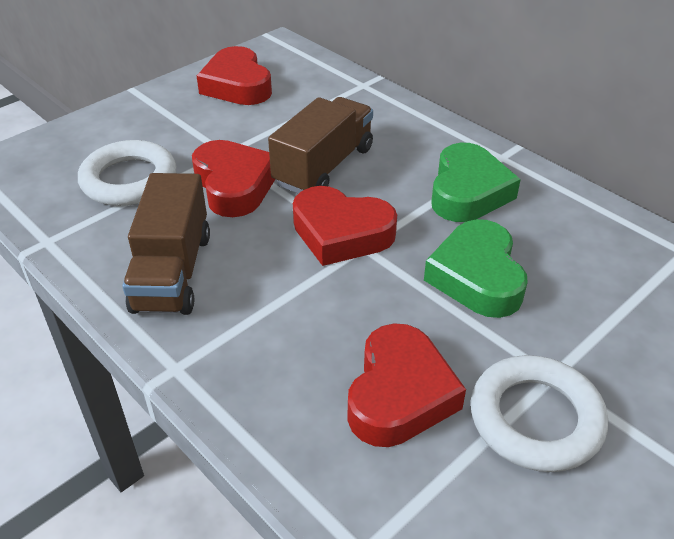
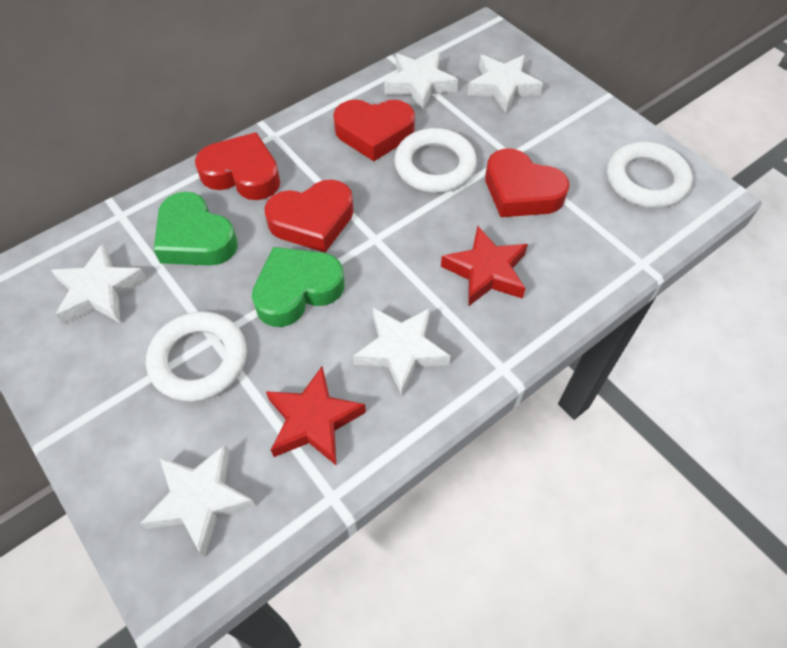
brown truck: [122,173,210,315] [268,97,373,194] = 2 -> none = 0
red star: none = 0 -> [266,366,366,466] [441,226,528,307] = 2
white ring: [78,140,177,206] [471,355,608,472] = 2 -> [146,312,247,402] [394,128,477,193] [607,142,693,208] = 3
white star: none = 0 -> [51,243,147,325] [140,444,256,557] [353,308,451,396] [384,52,458,111] [467,55,543,113] = 5

